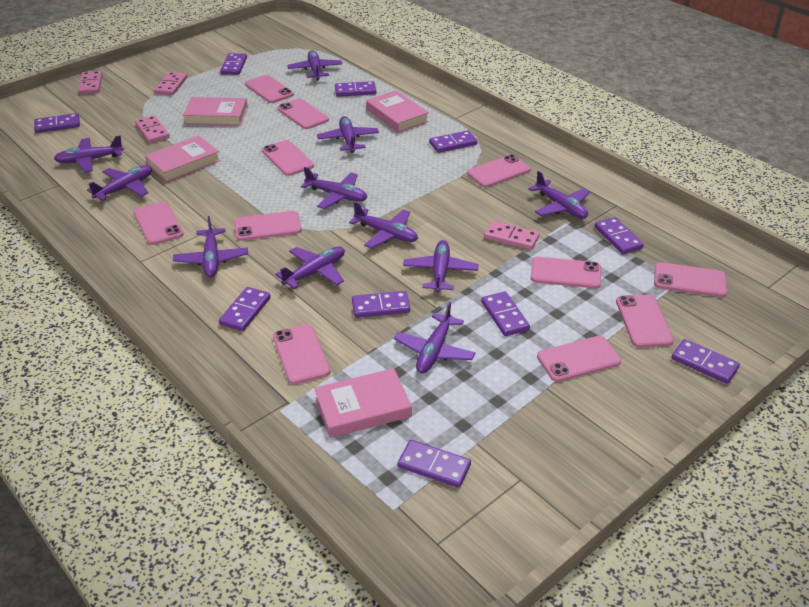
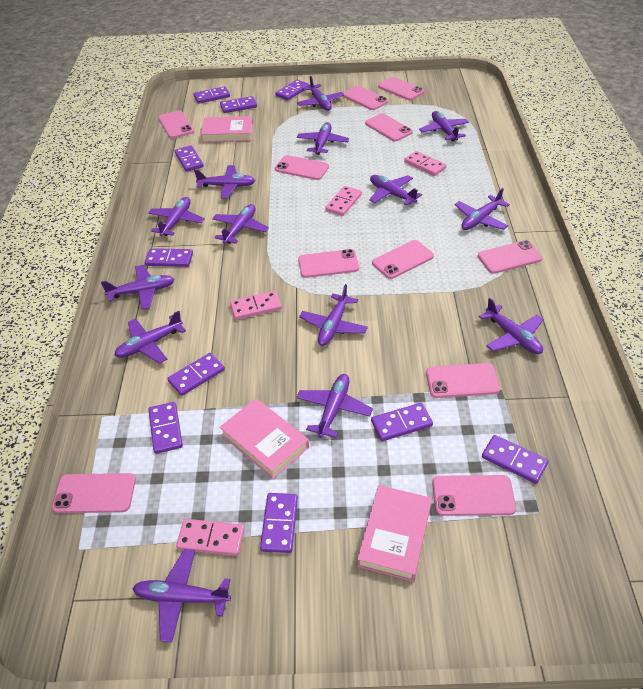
pink book: [145,135,220,182] [183,97,248,126] [314,368,412,438] [366,90,429,133] = 4 -> [201,116,253,143] [220,398,309,479] [357,485,432,582] = 3
purple plane: [54,135,124,172] [87,165,152,201] [173,216,248,278] [275,246,345,289] [287,50,342,81] [301,167,367,209] [317,116,379,153] [349,202,418,249] [394,302,475,373] [403,240,478,293] [528,171,590,219] = 11 -> [101,265,175,310] [114,311,186,364] [132,549,231,642] [148,197,205,236] [194,165,255,199] [212,204,269,244] [296,374,373,438] [297,76,344,111] [297,122,349,155] [299,284,368,346] [369,175,422,205] [419,111,469,142] [455,188,510,230] [479,298,544,354] = 14

